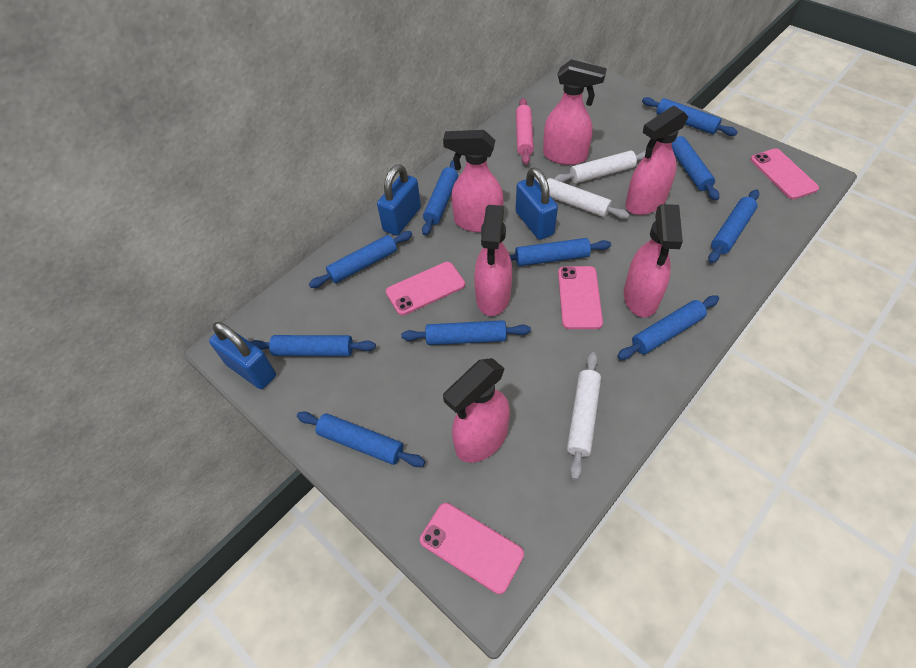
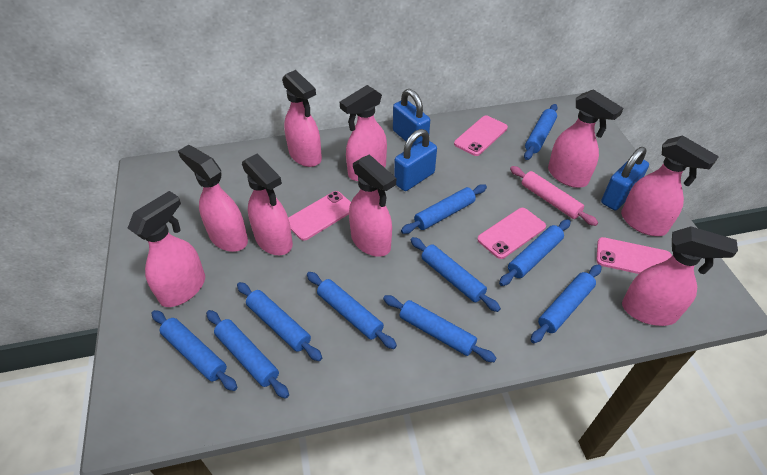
pink spray bottle: [443,130,504,232] [443,358,510,463] [474,205,512,316] [543,59,607,165] [624,204,683,317] [625,106,688,215] = 6 -> [128,191,205,307] [178,145,248,252] [242,153,293,255] [282,70,322,167] [340,85,387,181] [349,154,396,257] [548,89,623,188] [621,135,719,236] [622,226,738,326] = 9
white rolling pin: [534,177,630,219] [554,151,646,183] [567,352,601,480] = 3 -> none = 0

